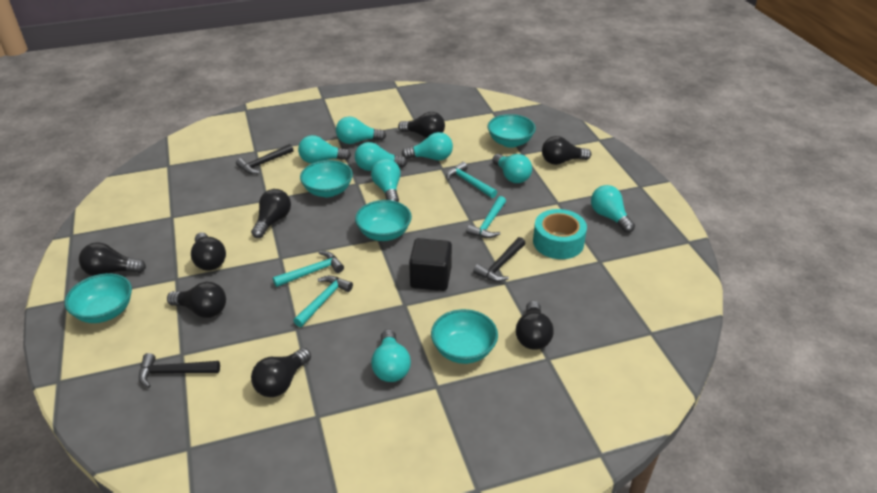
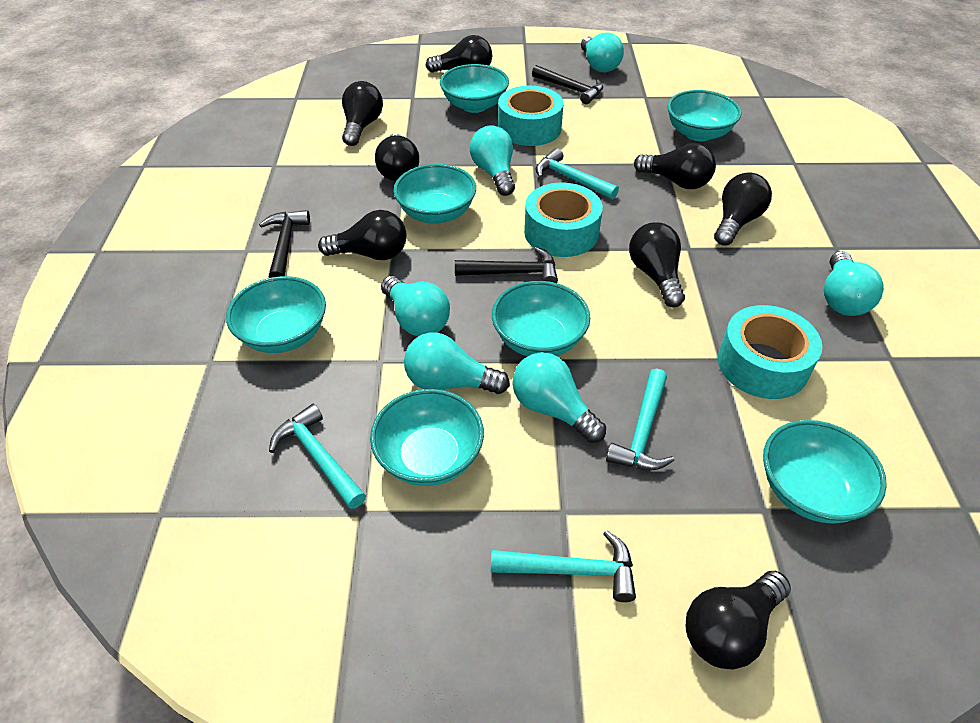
black cube: [409,238,452,291] = 1 -> none = 0
turquoise bowl: [65,273,132,323] [300,160,353,197] [355,200,412,241] [431,309,498,364] [488,114,536,148] = 5 -> [226,276,326,353] [370,389,484,486] [393,164,476,224] [440,64,509,113] [492,281,590,357] [667,90,742,141] [763,420,887,524] = 7
turquoise light bulb: [298,135,351,164] [336,117,386,144] [355,142,407,171] [371,159,401,202] [371,329,411,382] [402,132,453,160] [492,154,532,183] [591,185,635,233] = 8 -> [381,276,450,336] [404,332,510,394] [470,125,515,196] [512,352,606,443] [581,32,624,73] [824,251,884,316] = 6
turquoise tape: [533,209,587,259] = 1 -> [498,86,564,146] [524,182,603,257] [718,305,822,399] = 3

